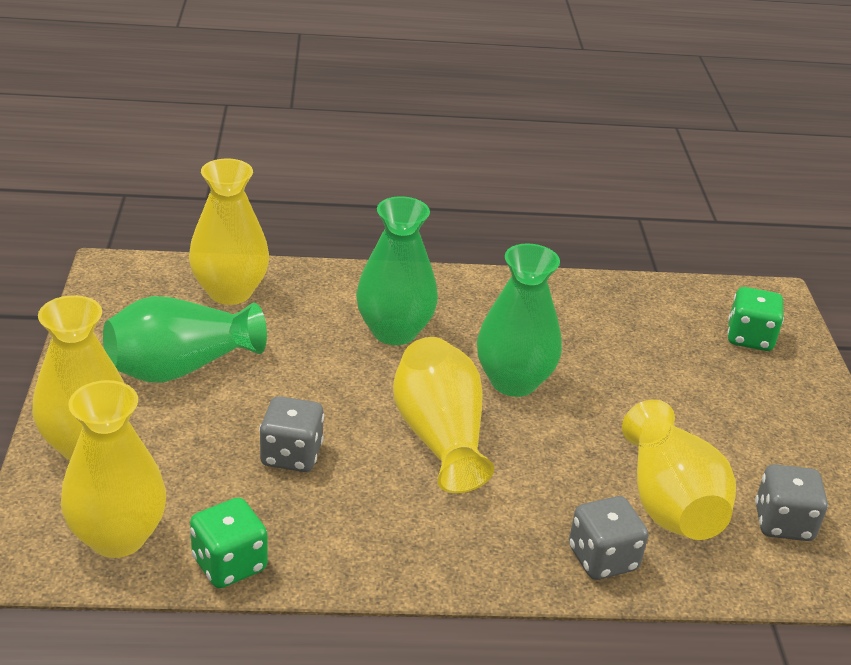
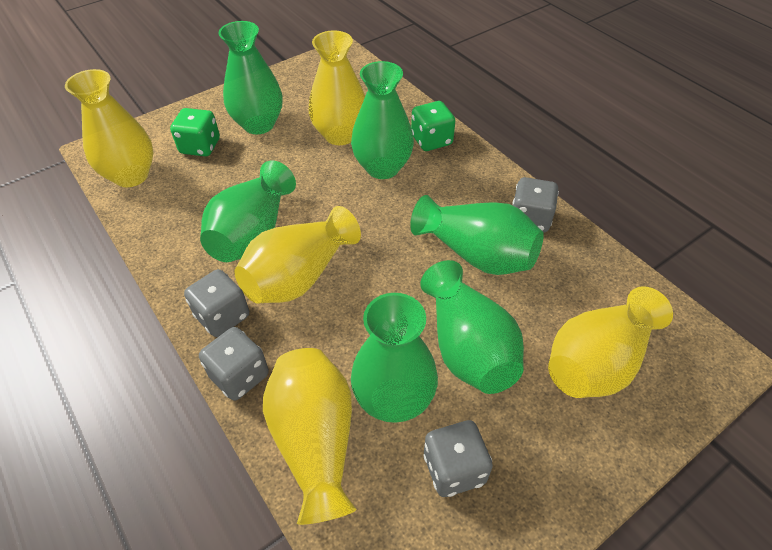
green vase: [103,296,267,383] [356,196,438,345] [477,243,562,397] = 3 -> [200,161,296,262] [218,21,282,135] [351,61,414,179] [351,293,438,423] [410,195,544,275] [420,260,524,394] = 6
grey dice: [259,396,324,472] [569,496,648,580] [755,464,828,541] = 3 -> [184,269,249,337] [199,327,269,401] [424,420,493,497] [512,177,559,232] = 4

